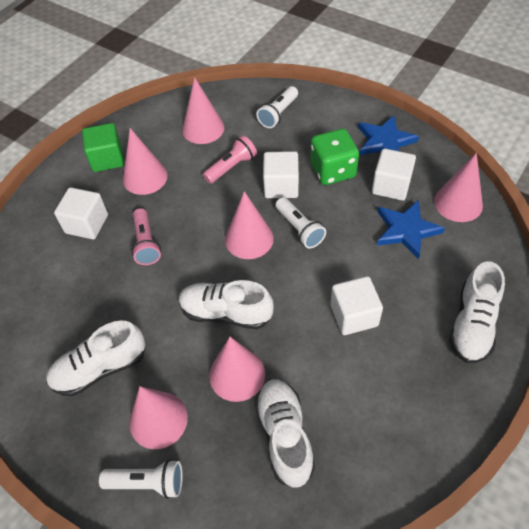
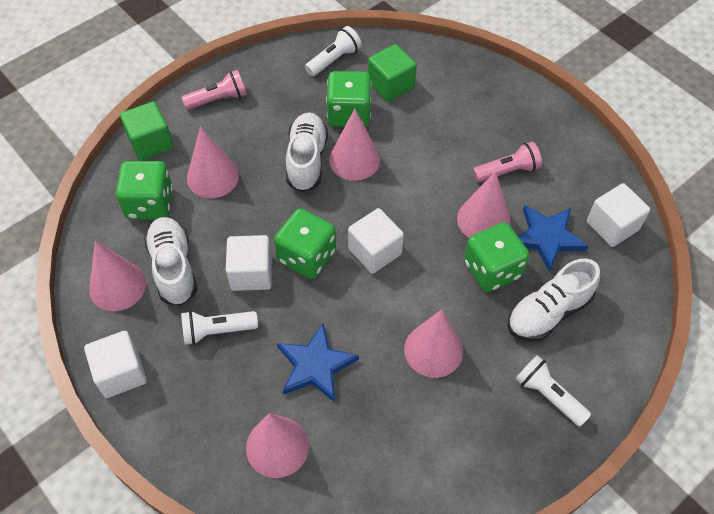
green cube: [82,123,124,172] = 1 -> [120,101,173,161] [368,44,417,102] = 2
green dice: [310,128,359,185] = 1 -> [116,161,173,219] [274,208,336,279] [326,71,372,127] [464,222,530,292] = 4
white shoe: [46,320,145,396] [179,280,274,329] [254,380,315,488] [449,261,505,363] = 4 -> [144,217,197,306] [286,112,328,192] [508,259,600,342] = 3

